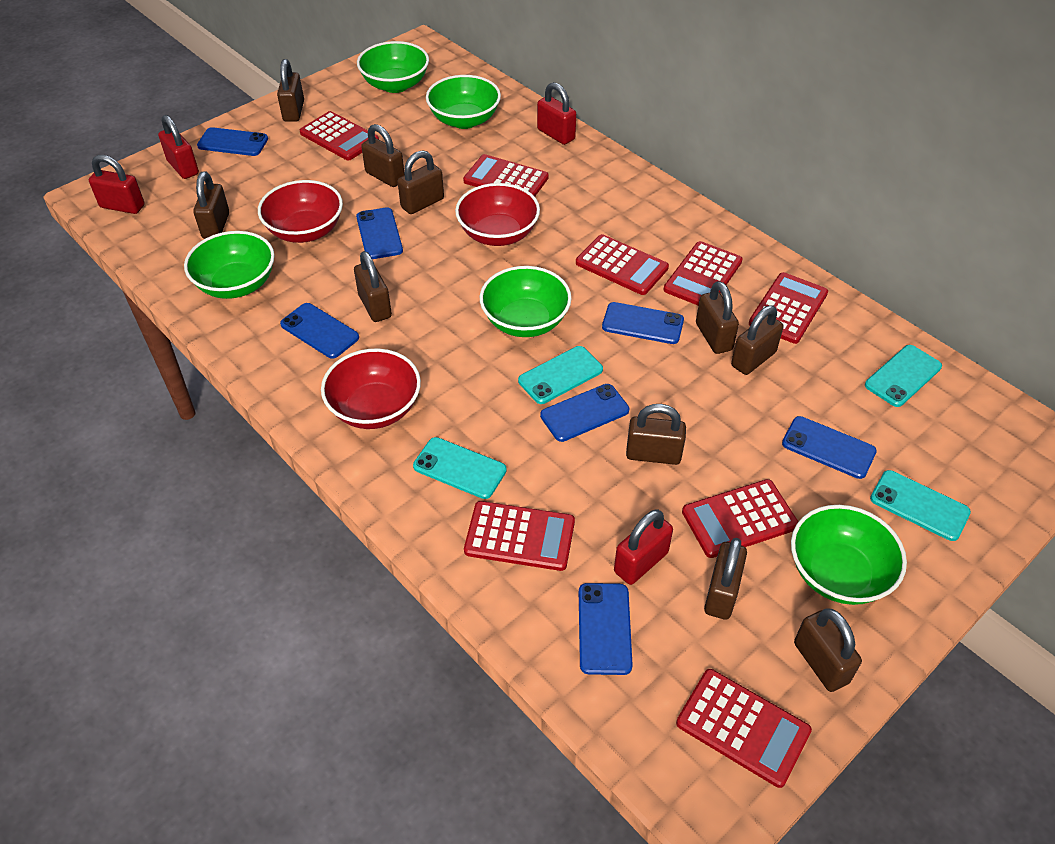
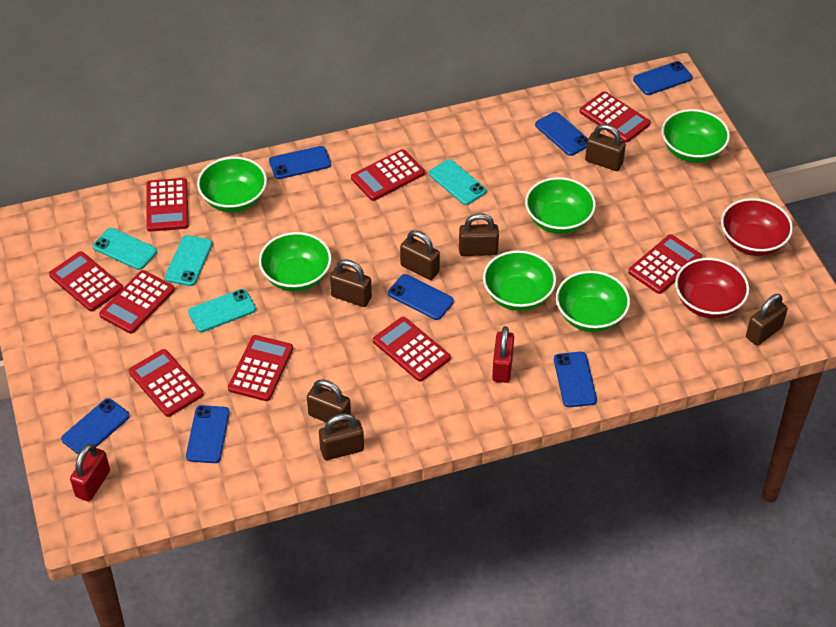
brown padlock: [193,171,229,239] [277,59,304,122] [354,251,392,322] [361,124,405,187] [398,150,444,214] [626,404,686,465] [696,281,739,354] [704,538,747,620] [731,305,783,375] [794,608,862,692] = 10 -> [307,379,351,425] [319,413,364,460] [330,259,372,307] [400,230,440,280] [459,213,499,256] [585,124,626,171] [746,294,788,346] = 7
green bowl: [184,231,275,299] [357,41,429,93] [426,75,501,129] [480,266,572,337] [791,505,907,605] = 5 -> [197,157,267,212] [259,232,332,292] [483,250,556,311] [525,177,596,234] [556,271,630,332] [662,109,730,163] = 6
red bowl: [258,180,343,243] [321,349,421,429] [455,183,540,246] = 3 -> [675,258,749,318] [721,198,793,256] = 2
red calculator: [300,111,379,160] [463,154,549,197] [464,501,575,571] [576,234,669,295] [664,241,742,306] [676,669,812,788] [682,479,798,558] [749,272,828,344] = 8 -> [49,251,123,312] [99,270,175,334] [129,349,204,417] [146,178,189,232] [228,335,293,401] [351,149,425,201] [373,317,451,382] [580,91,651,143] [628,234,702,294] = 9
red padlock: [89,155,145,214] [158,115,199,179] [537,82,576,145] [614,510,673,585] = 4 -> [70,443,110,501] [492,326,514,383] = 2

